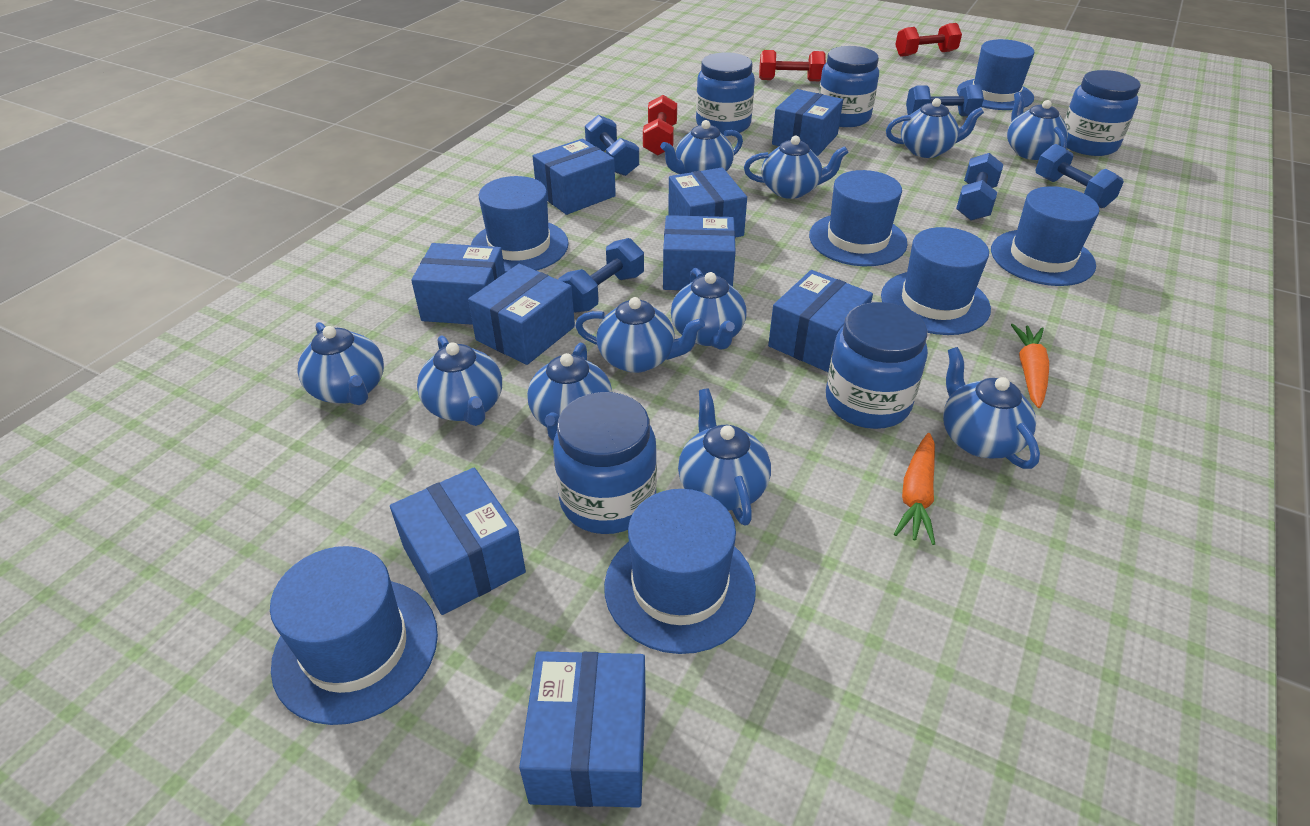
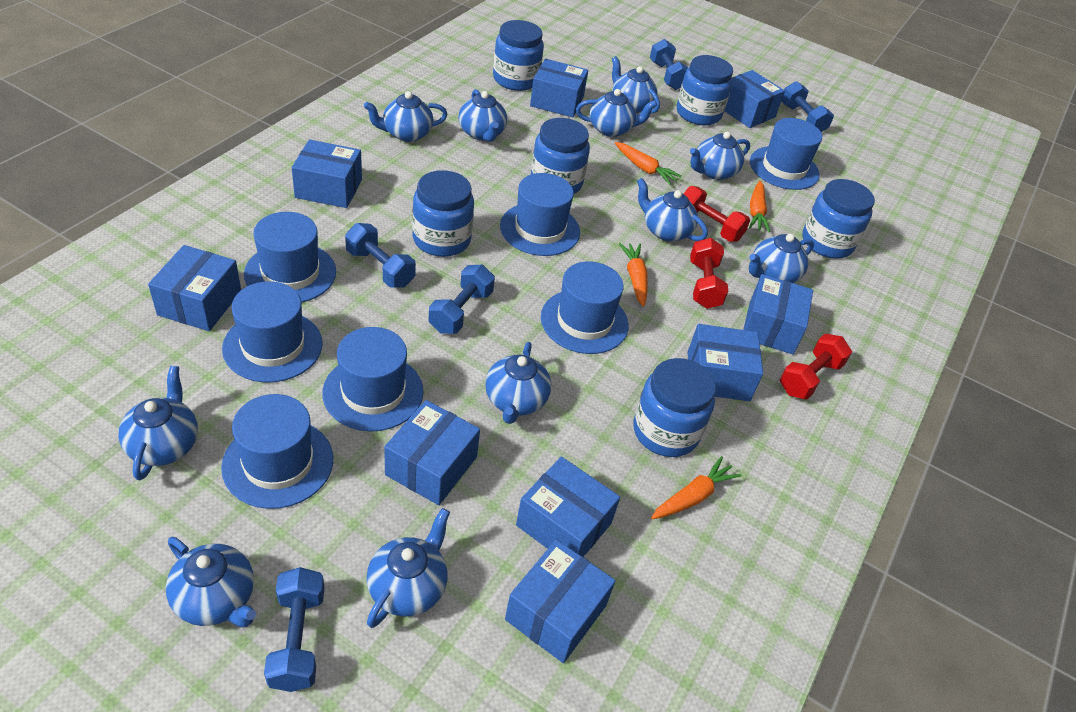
blue jar: [553,392,657,534] [696,52,755,135] [819,46,879,127] [826,302,928,429] [1064,70,1141,156] = 5 -> [412,170,474,257] [493,20,544,91] [531,118,590,194] [633,358,716,457] [677,55,733,126] [802,179,875,259] = 6
orange carrot: [894,433,935,545] [1011,324,1049,408] = 2 -> [615,142,682,185] [619,243,648,307] [651,456,742,519] [749,181,770,232] = 4

